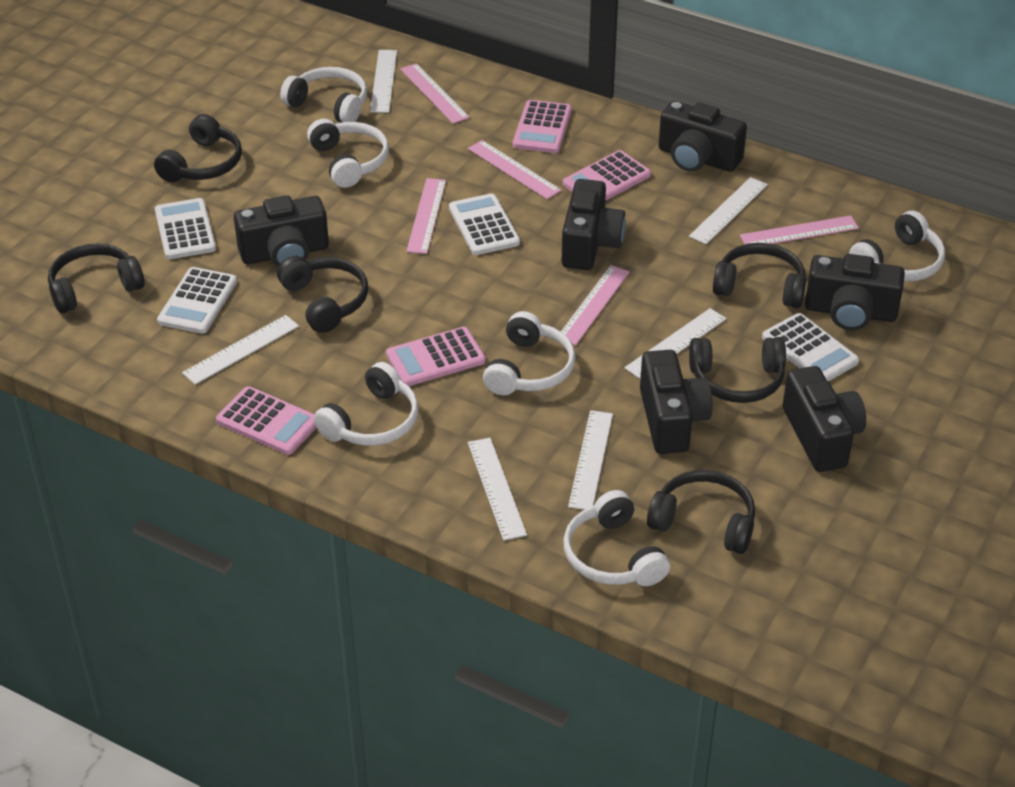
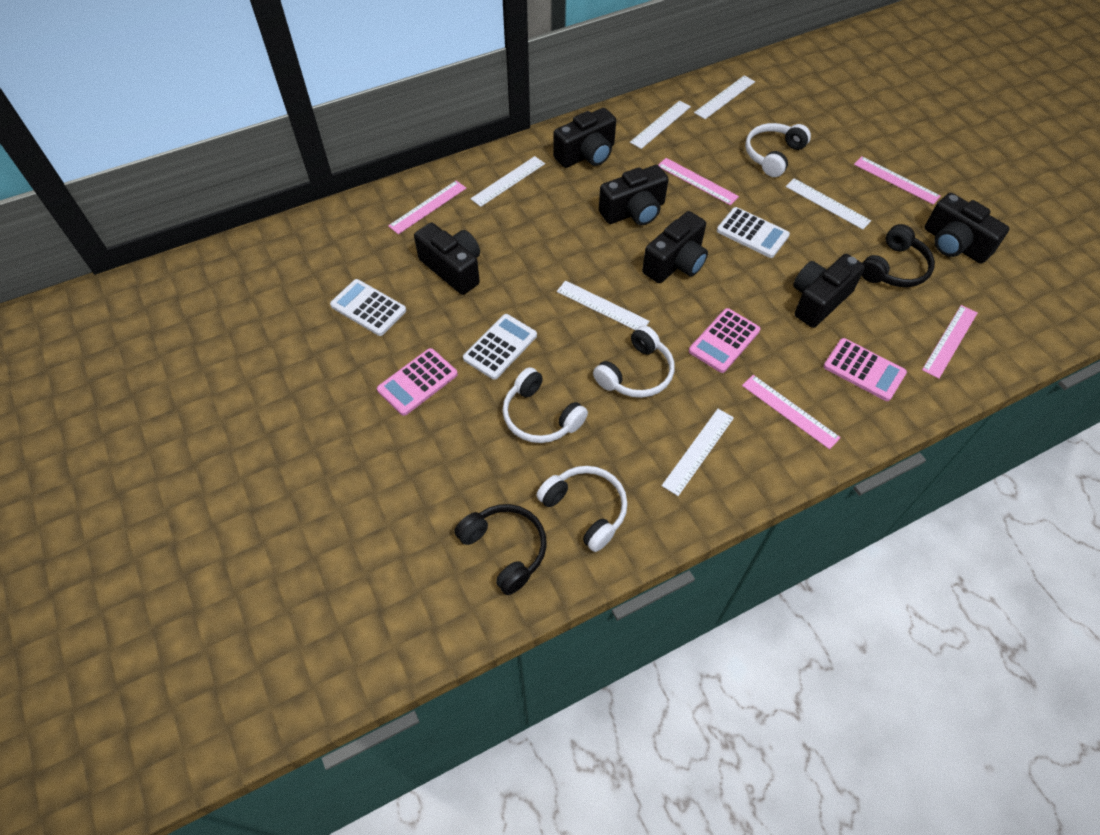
black headphones: [48,243,145,313] [154,114,242,183] [277,256,368,333] [647,470,755,554] [689,337,786,403] [713,243,806,308] = 6 -> [454,504,547,595] [862,224,935,287] = 2
pink calculator: [216,386,317,455] [386,327,486,386] [513,100,572,153] [563,150,651,201] = 4 -> [377,348,458,416] [689,308,761,373] [823,338,907,401] = 3
white calculator: [155,198,216,259] [157,267,237,334] [449,193,520,255] [762,313,859,381] = 4 -> [330,279,406,336] [463,314,537,380] [717,207,790,258] = 3
white headphones: [280,67,367,123] [307,119,389,188] [314,362,418,446] [483,311,575,395] [564,490,670,586] [849,211,945,281] = 6 -> [503,367,588,443] [536,466,627,552] [593,325,674,398] [745,123,811,177] = 4

